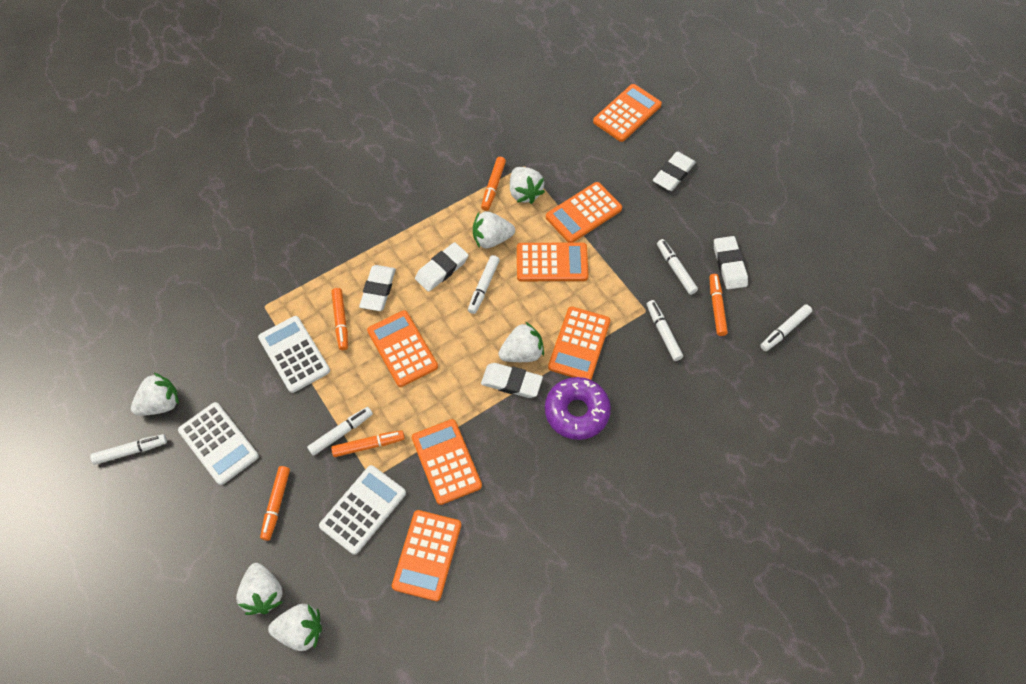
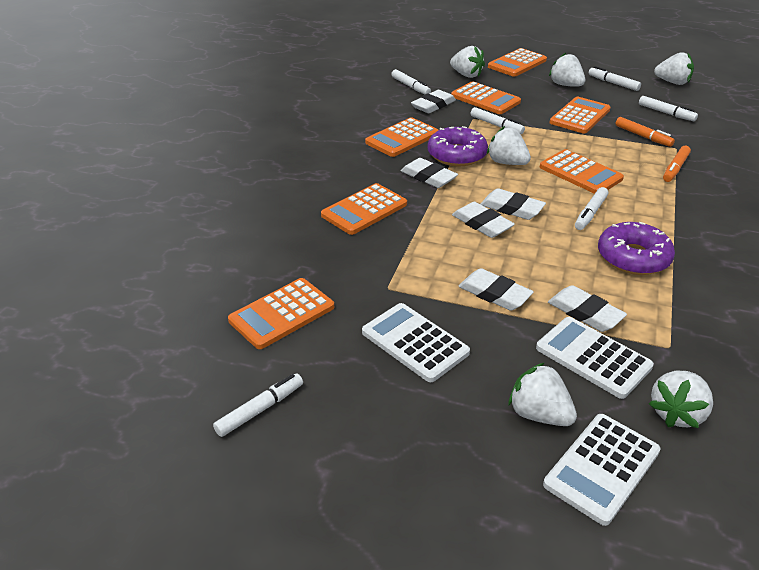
orange marker: [260,466,290,541] [331,288,348,350] [331,430,405,457] [481,157,506,211] [709,274,728,336] = 5 -> [616,117,675,147] [663,146,691,182] = 2
purple donut: [545,377,611,440] = 1 -> [428,126,488,166] [598,222,675,275] = 2
white eraser: [359,265,396,311] [415,242,469,292] [481,363,543,398] [653,151,696,191] [714,236,748,289] = 5 -> [401,158,458,188] [411,90,456,113] [452,202,515,238] [458,268,534,311] [480,188,546,220] [548,285,627,332] = 6

